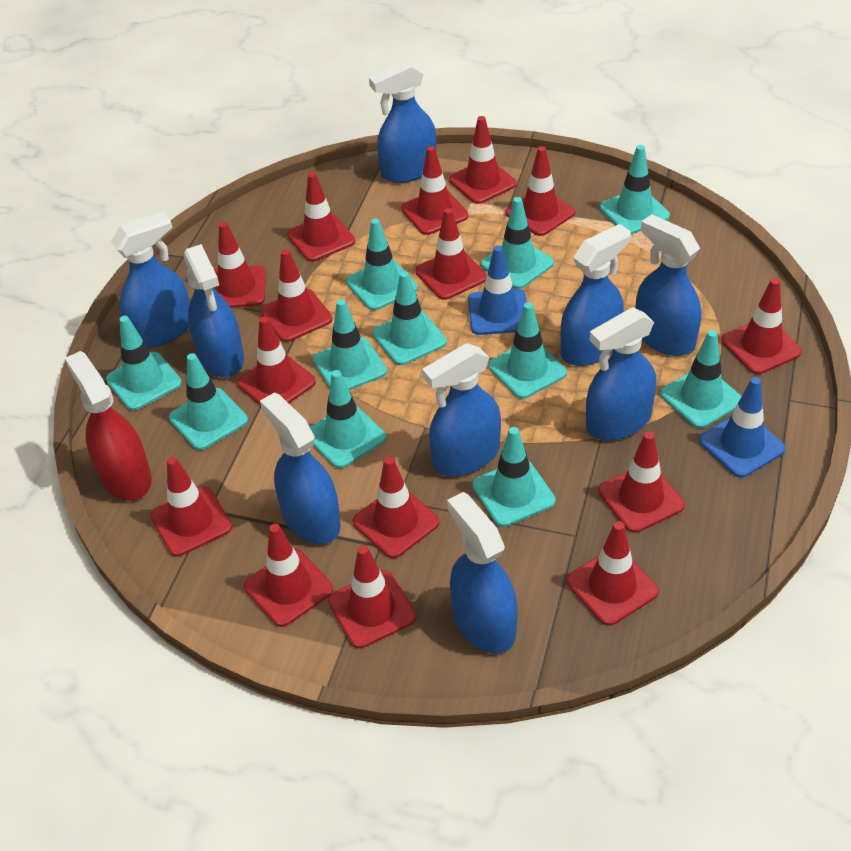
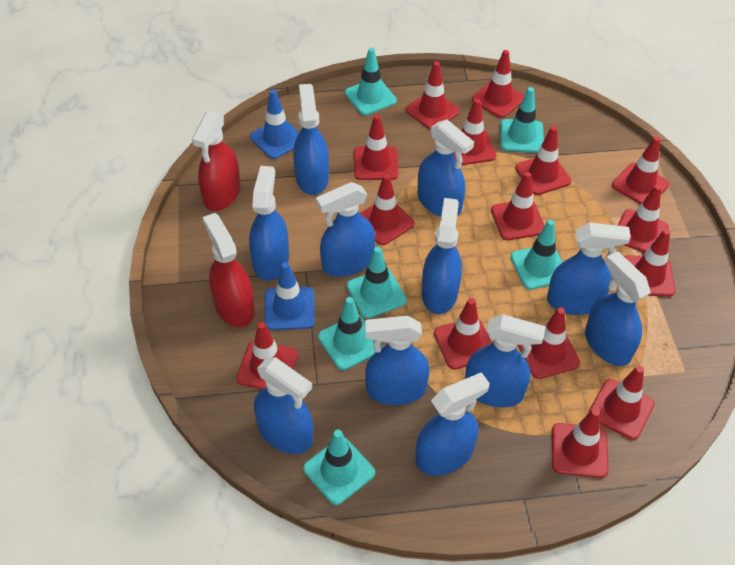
blue spray bottle: [111,212,190,348] [183,244,244,377] [260,392,341,544] [369,61,436,183] [422,343,501,476] [447,492,517,654] [560,224,631,366] [586,307,656,440] [635,214,701,356] = 9 -> [249,166,289,281] [254,357,313,454] [293,84,329,195] [316,182,375,277] [365,315,430,405] [416,372,490,476] [418,120,474,217] [422,198,462,314] [465,314,546,407] [547,222,631,315] [585,252,650,366] = 11
red spray bottle: [65,351,152,501] = 1 -> [192,111,240,211] [203,213,255,327] = 2
turquoise traffic cone: [106,316,182,411] [169,353,248,450] [310,370,386,468] [313,299,387,390] [346,218,418,310] [372,271,447,365] [472,427,556,527] [481,197,554,289] [489,302,567,399] [600,145,670,234] [660,330,742,428] = 11 -> [303,430,375,505] [318,297,382,370] [345,48,397,115] [346,247,407,318] [500,87,544,153] [510,220,562,290] = 6

